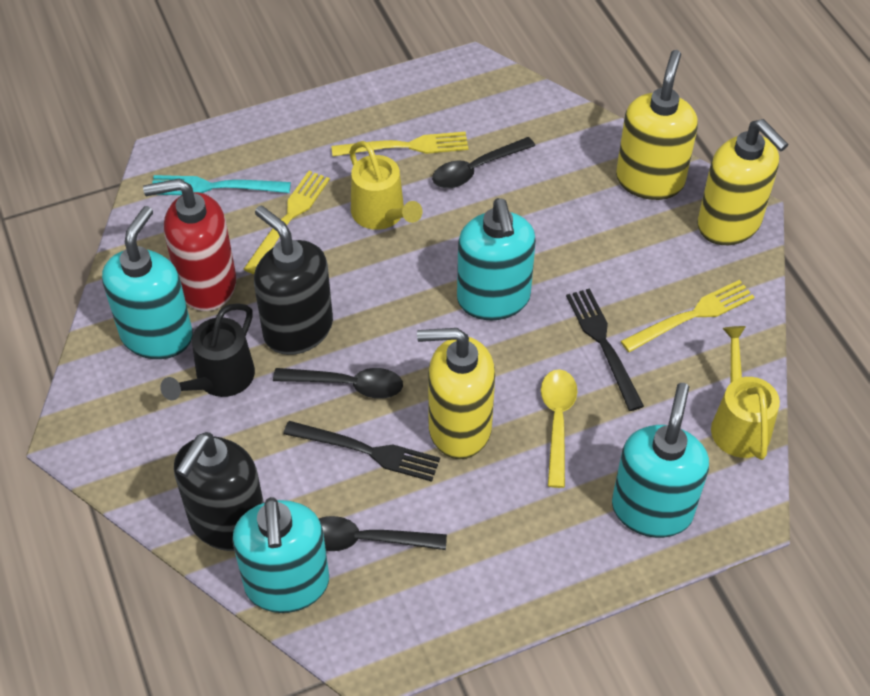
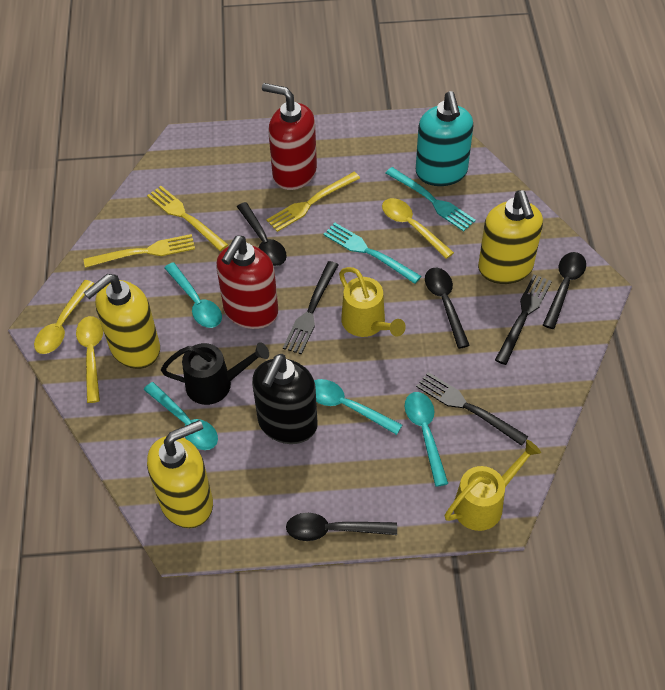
black fork: [283,421,440,482] [566,288,644,411] = 2 -> [283,261,339,354] [416,372,528,446] [495,274,552,365] = 3
black soap dispenser: [174,432,264,551] [254,205,333,355] = 2 -> [252,354,318,444] = 1
black spoon: [273,368,403,399] [319,516,447,551] [432,137,535,188] = 3 -> [237,202,287,266] [286,513,397,541] [425,268,470,349] [543,252,586,329] = 4
red soap dispenser: [143,179,236,311] = 1 -> [216,236,278,329] [262,83,317,190] = 2
turquoise fork: [152,175,291,195] = 1 -> [323,223,421,284] [386,167,476,232] = 2
turquoise soap dispenser: [102,206,193,359] [232,497,329,613] [457,198,536,320] [612,383,709,538] = 4 -> [416,91,474,186] = 1
turquoise spoon: none = 0 -> [143,382,218,450] [164,262,222,328] [314,379,402,435] [405,392,448,487] = 4
yellow spoon: [541,369,578,488] = 1 -> [34,280,94,354] [76,316,103,403] [382,198,454,259] = 3

